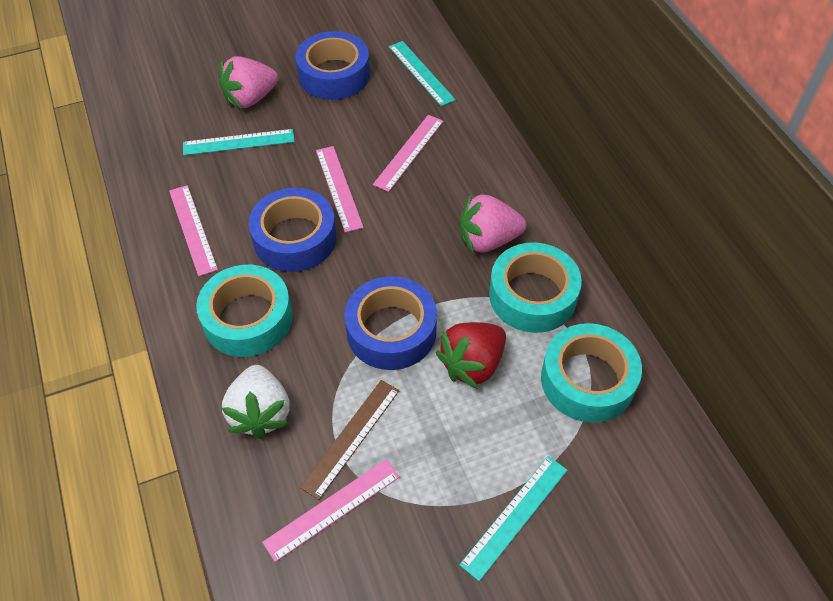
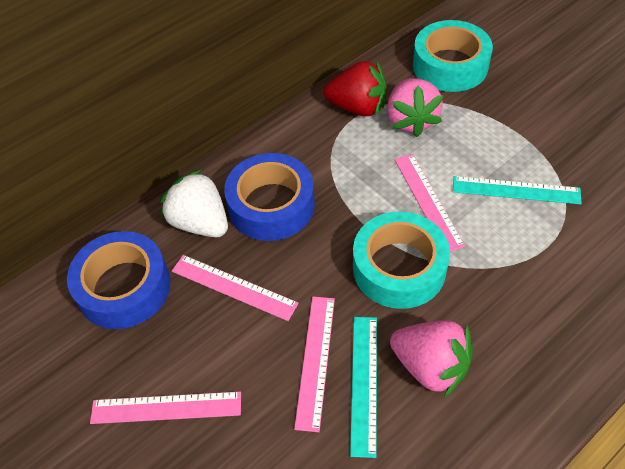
blue tape: [248,188,337,272] [296,31,370,100] [344,276,437,370] = 3 -> [67,231,170,329] [224,153,315,241] = 2
brown ruler: [300,380,400,500] = 1 -> none = 0
turquoise ruler: [183,129,294,155] [389,41,456,106] [459,456,567,581] = 3 -> [350,317,377,458] [453,176,582,205] = 2
turquoise tape: [196,265,293,357] [489,243,582,333] [541,323,642,423] = 3 -> [353,211,450,309] [413,20,493,92] = 2

